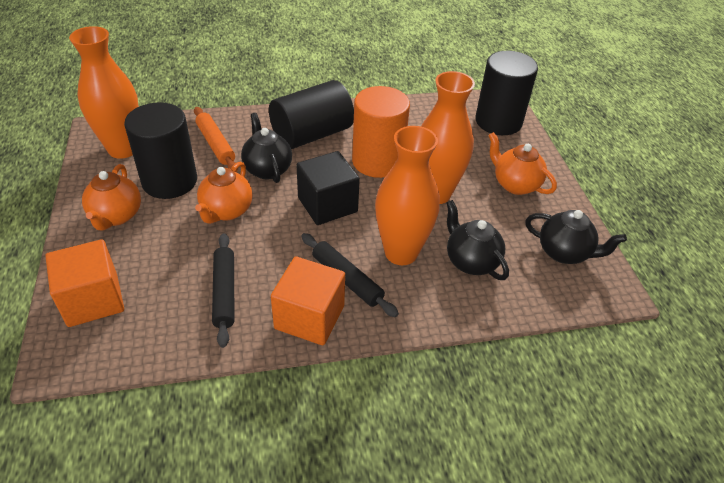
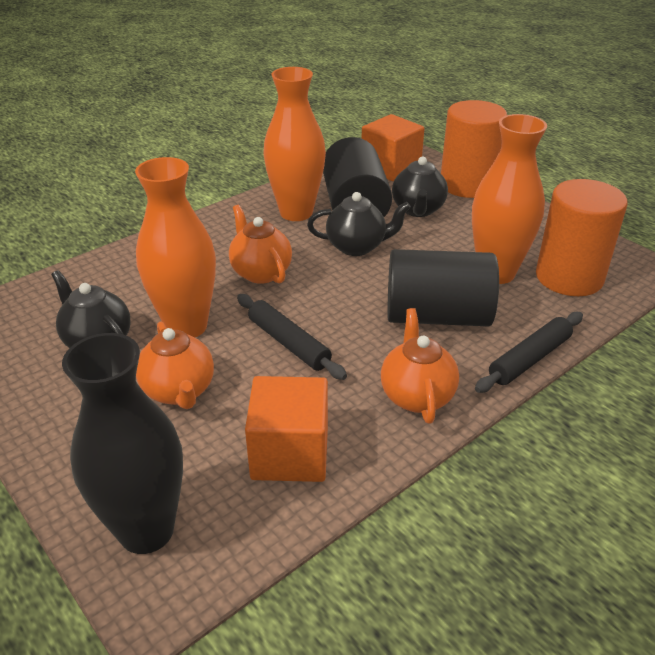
black cube: [296,151,360,225] = 1 -> none = 0
black cylinder: [124,102,197,199] [269,80,354,149] [476,51,538,135] = 3 -> [323,137,392,217] [387,249,499,326] = 2
black vase: none = 0 -> [62,333,183,554] = 1
orange cylinder: [352,86,410,178] = 1 -> [441,100,507,198] [536,179,628,296] = 2
orange rolling pin: [194,107,238,172] = 1 -> none = 0

